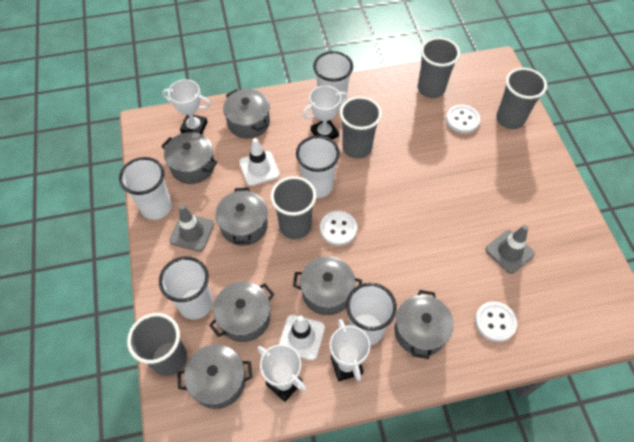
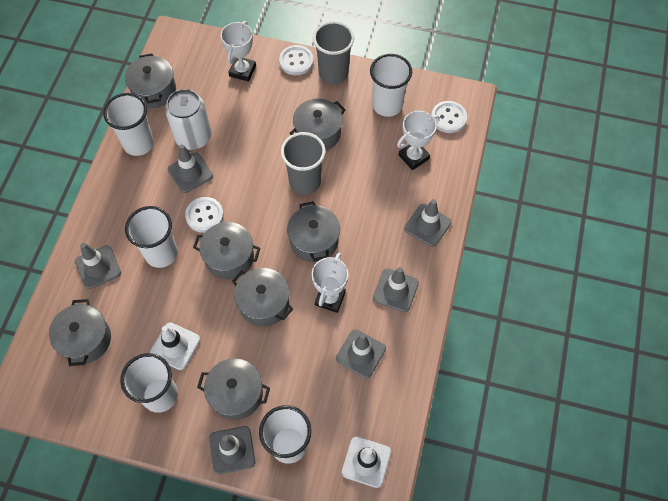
grey cup: [127,313,187,376] [270,176,316,239] [340,96,382,158] [418,37,460,98] [496,68,547,129] = 5 -> [281,132,325,195] [313,21,354,84] = 2
grey traffic cone: [169,205,214,252] [485,225,535,274] = 2 -> [75,243,121,289] [168,144,213,193] [209,426,255,474] [336,329,386,378] [373,267,419,312] [404,199,451,247] = 6
white can: none = 0 -> [165,89,211,150] = 1
white trophy: [162,79,210,134] [257,344,306,402] [302,85,347,140] [330,319,370,381] = 4 -> [221,21,256,82] [312,253,348,313] [397,111,440,170] = 3

